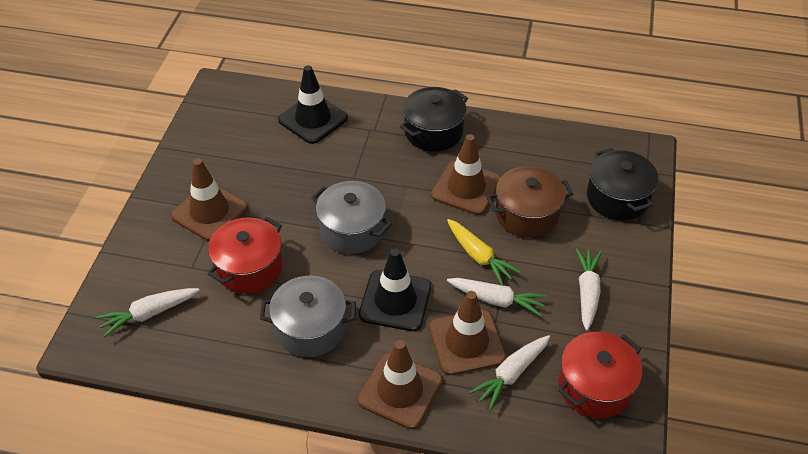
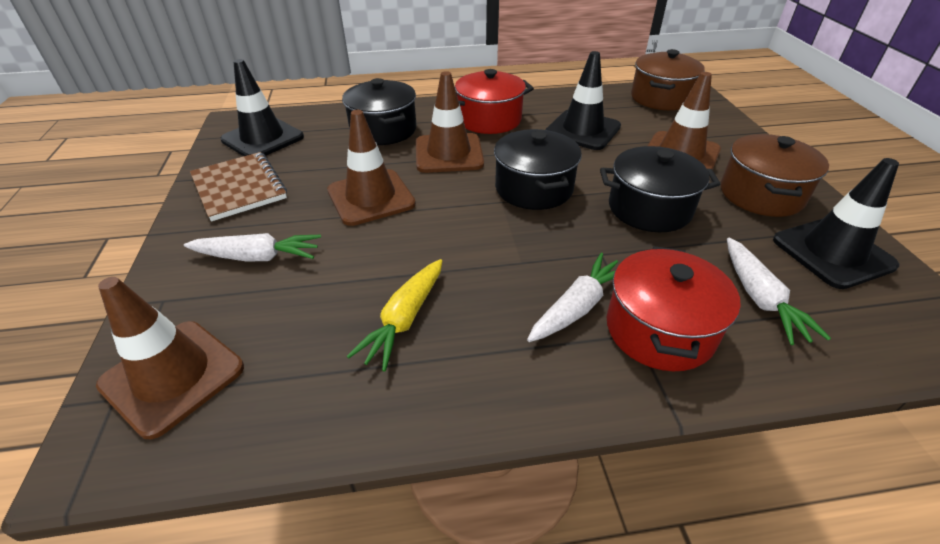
black pot: [400,87,468,152] [587,148,659,221] = 2 -> [342,78,417,145] [494,129,582,210] [600,146,720,232] = 3
black traffic cone: [278,65,348,144] [359,249,431,331] = 2 -> [220,59,304,156] [545,51,621,150] [773,158,899,289] = 3
brown notebook: none = 0 -> [190,152,287,221] = 1
brown pot: [486,166,573,238] = 1 -> [631,49,705,110] [721,134,829,217] = 2
grey pot: [260,276,356,357] [311,181,392,254] = 2 -> none = 0
white carrot: [96,288,200,338] [447,278,547,316] [469,335,550,411] [576,248,602,331] = 4 -> [184,233,321,261] [527,253,618,342] [727,238,831,345] = 3

